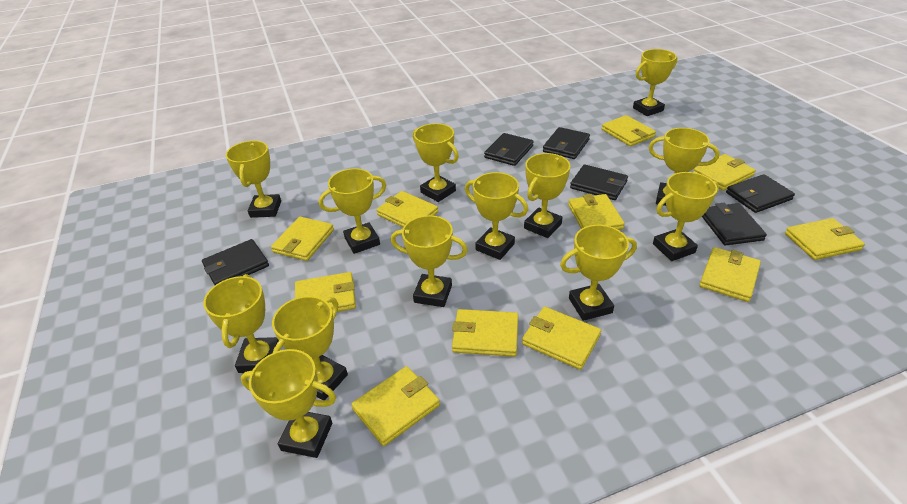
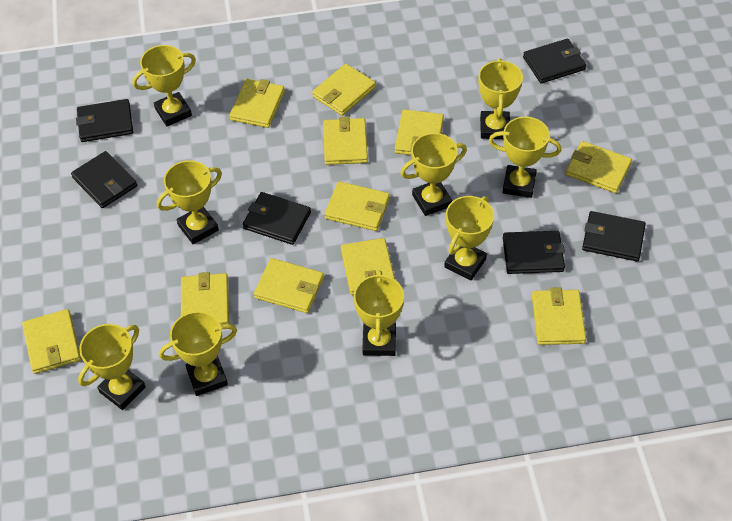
yellow trophy: [203,274,279,373] [226,141,281,218] [241,349,336,458] [272,296,348,400] [319,168,386,254] [391,215,468,307] [413,123,459,202] [465,172,528,260] [524,153,570,238] [560,225,637,321] [633,49,677,116] [649,128,719,206] [653,172,719,261] = 13 -> [78,324,146,410] [133,45,196,126] [157,160,222,244] [159,311,237,396] [353,270,404,356] [400,133,467,216] [444,196,494,281] [478,59,523,139] [489,117,561,198] = 9

